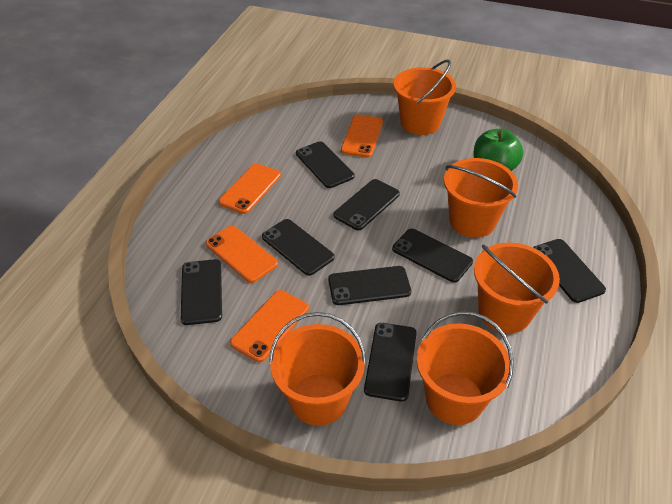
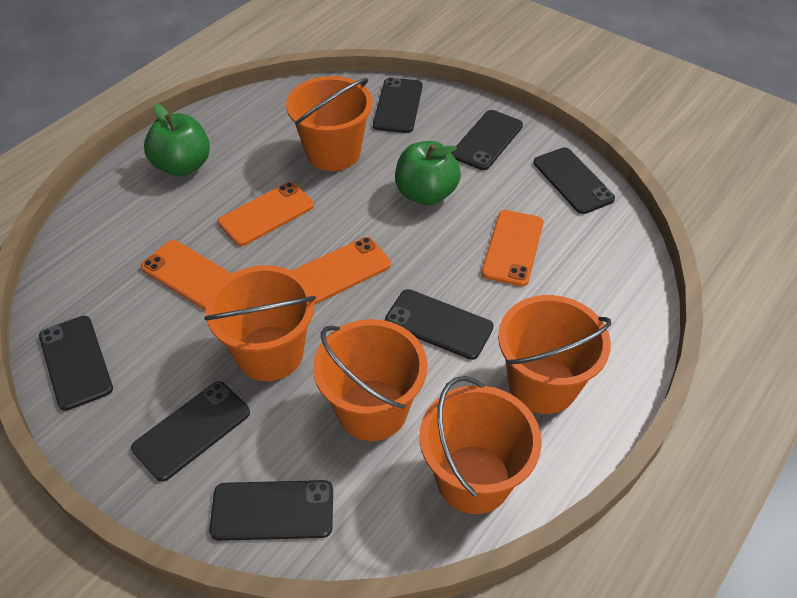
black phone: [181,259,222,325] [262,219,335,276] [296,141,354,188] [328,266,411,305] [333,179,400,230] [364,323,417,402] [392,229,473,283] [533,239,606,303] = 8 -> [39,316,113,411] [131,381,250,482] [209,480,333,541] [373,77,423,133] [385,289,494,360] [451,110,523,170] [534,147,615,214] = 7
green apple: [473,129,524,171] = 1 -> [144,103,210,176] [395,141,461,205] = 2

